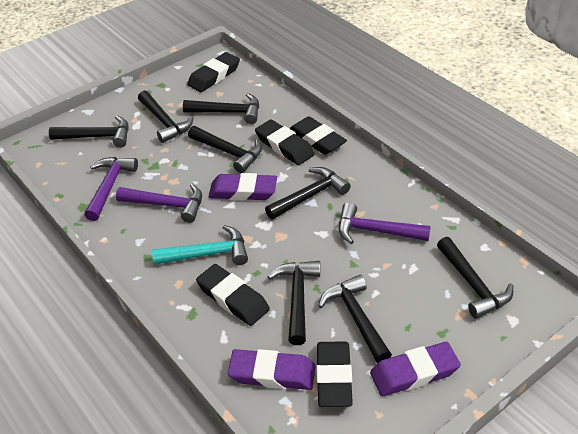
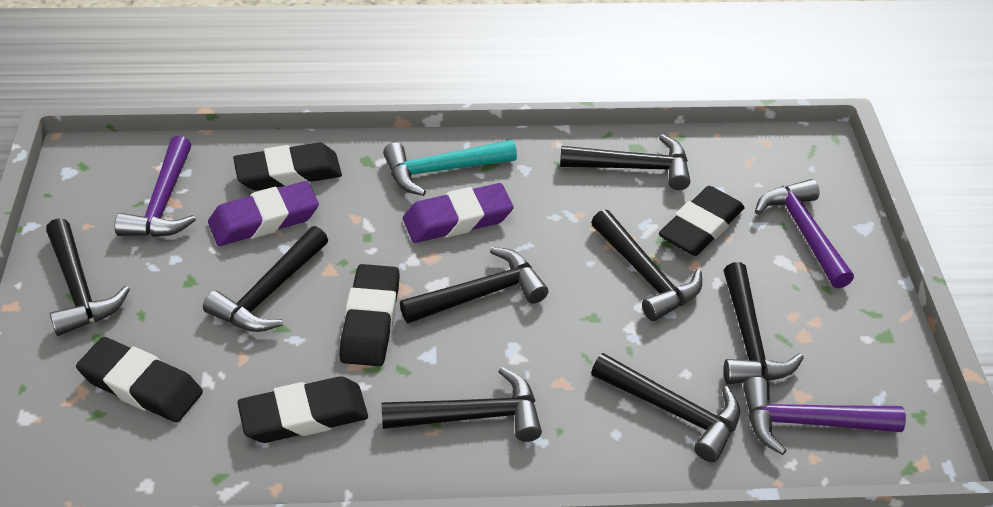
purple eraser: [208,173,277,201] [228,349,315,390] [370,342,461,396] = 3 -> [208,181,319,246] [403,183,514,243] = 2

